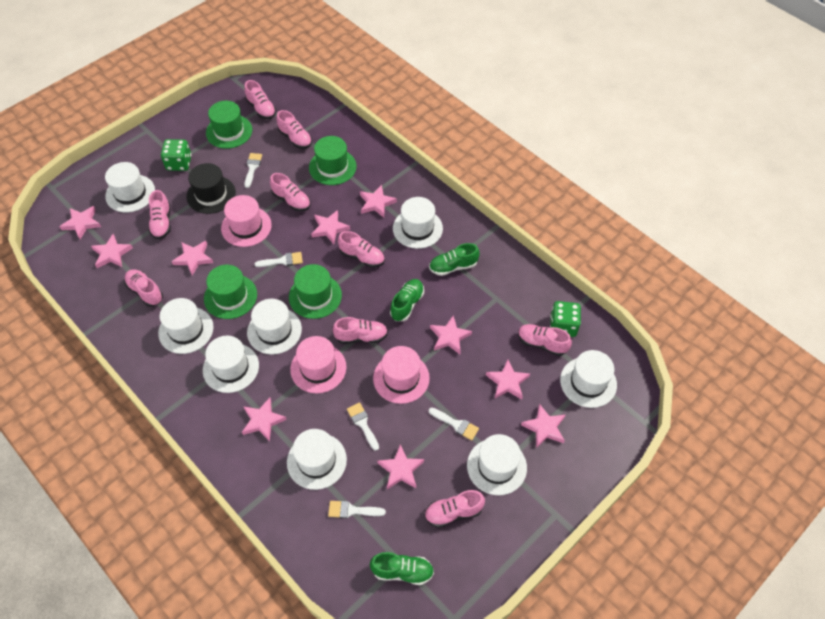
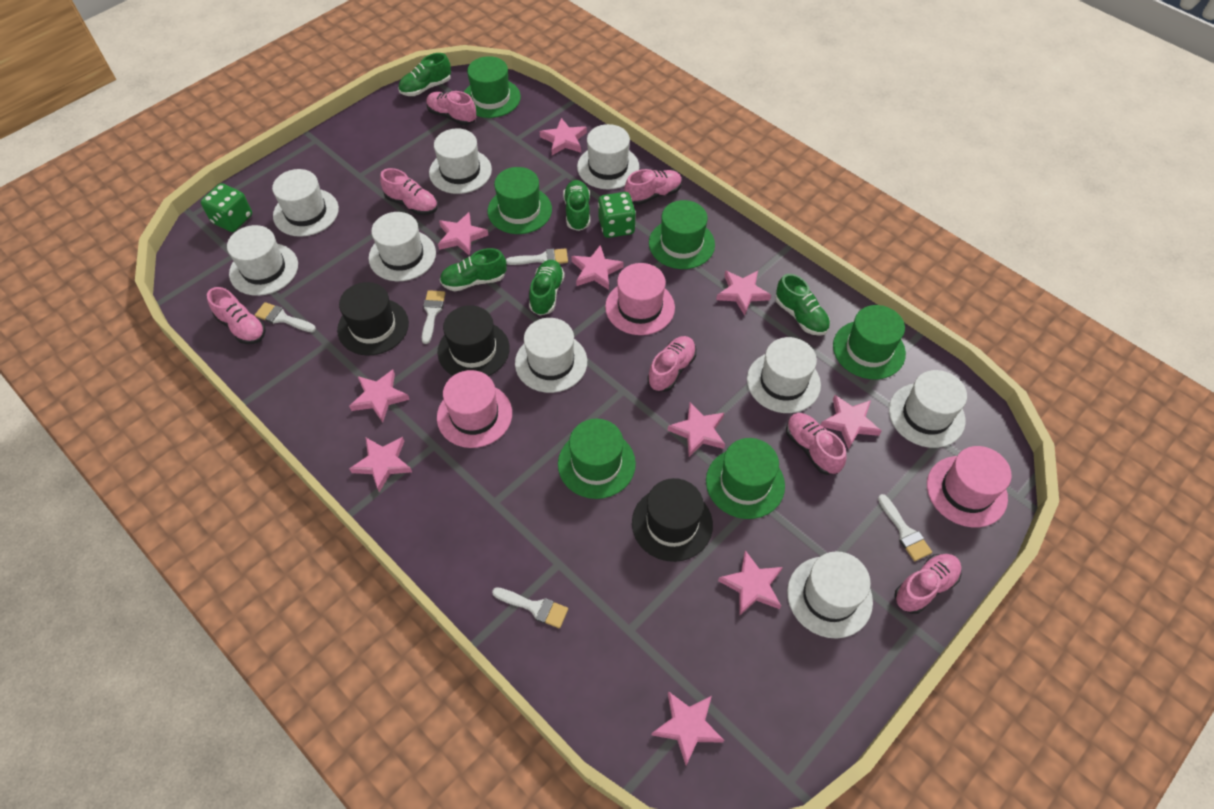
black hat: [186,163,236,214] = 1 -> [337,282,409,356] [437,305,510,376] [632,478,713,562] = 3
green hat: [204,265,257,319] [206,101,252,149] [289,264,342,319] [309,136,357,185] = 4 -> [464,56,521,118] [487,167,552,234] [558,419,636,499] [649,200,715,269] [706,438,785,519] [833,305,906,379] = 6
green shoe: [370,552,434,585] [390,279,424,321] [429,243,480,276] = 3 -> [398,53,451,96] [440,248,506,291] [529,260,565,316] [563,180,590,231] [775,274,830,336] = 5
pink shoe: [124,269,163,307] [148,190,171,239] [244,80,276,119] [270,173,311,211] [276,110,312,149] [333,317,388,344] [338,231,385,267] [424,490,485,528] [518,324,572,356] = 9 -> [207,287,266,344] [380,168,438,215] [426,91,476,125] [624,169,682,205] [647,336,696,392] [786,413,847,475] [894,554,961,614] = 7
white hat: [105,162,155,212] [158,298,214,354] [203,336,259,393] [247,299,302,355] [287,429,347,490] [393,197,443,249] [467,434,527,495] [560,350,617,408] = 8 -> [227,225,298,296] [272,169,339,237] [369,212,436,281] [429,128,492,194] [515,318,587,393] [577,124,639,189] [747,337,821,413] [787,551,873,639] [889,370,967,448] = 9

